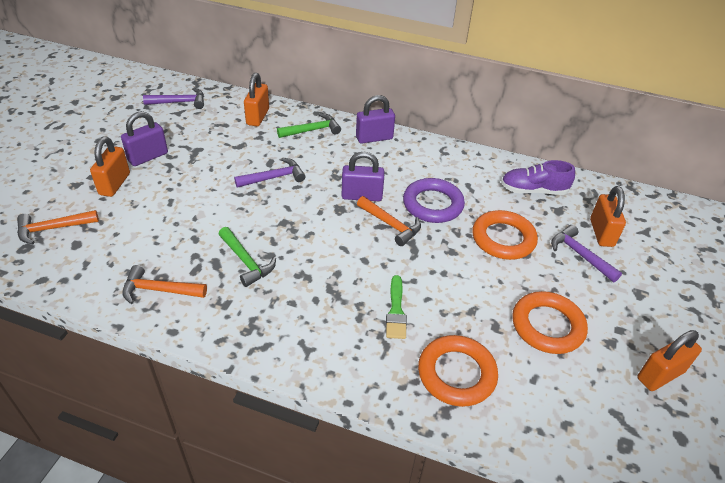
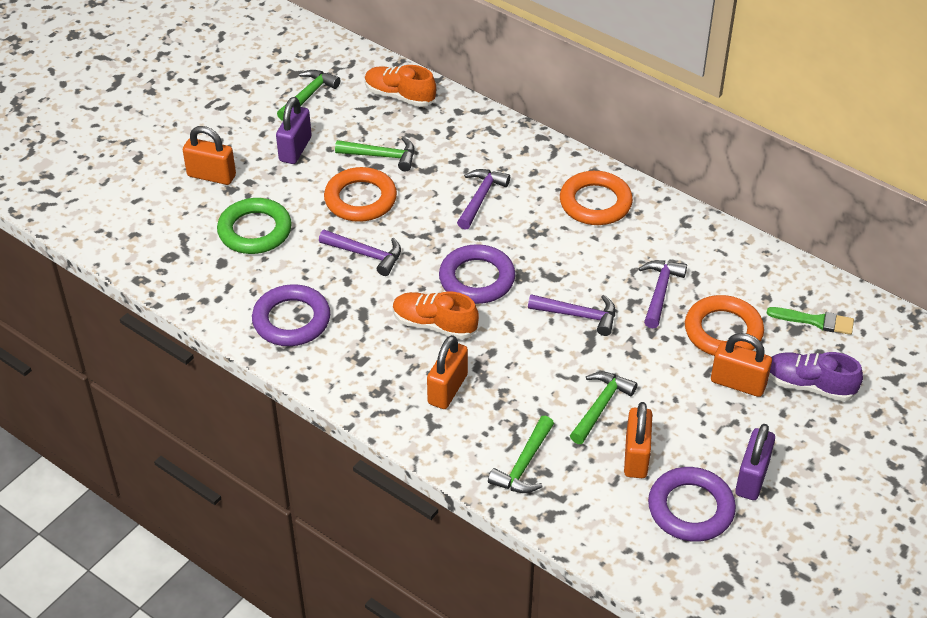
green hammer: [219,227,276,287] [277,113,341,138] = 2 -> [277,70,340,121] [335,137,414,171] [488,416,554,493] [570,372,637,444] = 4
green ring: none = 0 -> [217,198,292,254] = 1
orange hammer: [17,210,99,245] [122,265,207,304] [357,196,421,246] = 3 -> none = 0
orange shoe: none = 0 -> [365,65,436,107] [393,291,479,339] = 2
purple hammer: [143,87,204,109] [234,158,306,188] [551,225,622,282] = 3 -> [319,230,401,276] [457,169,510,230] [528,294,615,336] [638,260,687,328] = 4
purple padlock: [121,111,168,166] [342,152,384,201] [356,95,395,144] = 3 -> [276,97,312,164] [735,424,775,500] = 2
purple ring: [403,178,465,223] = 1 -> [252,284,330,346] [439,244,515,304] [648,467,736,542] = 3

